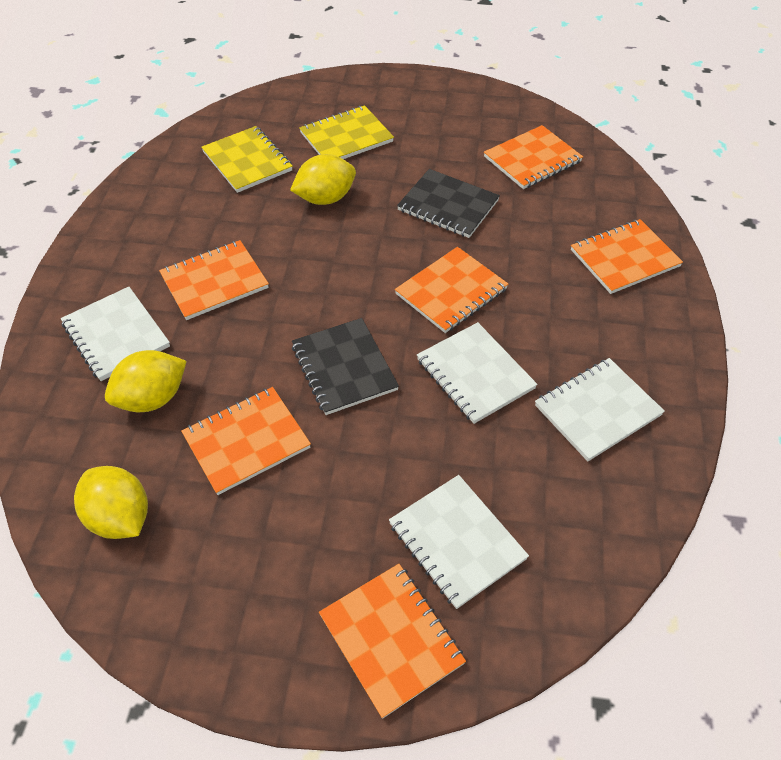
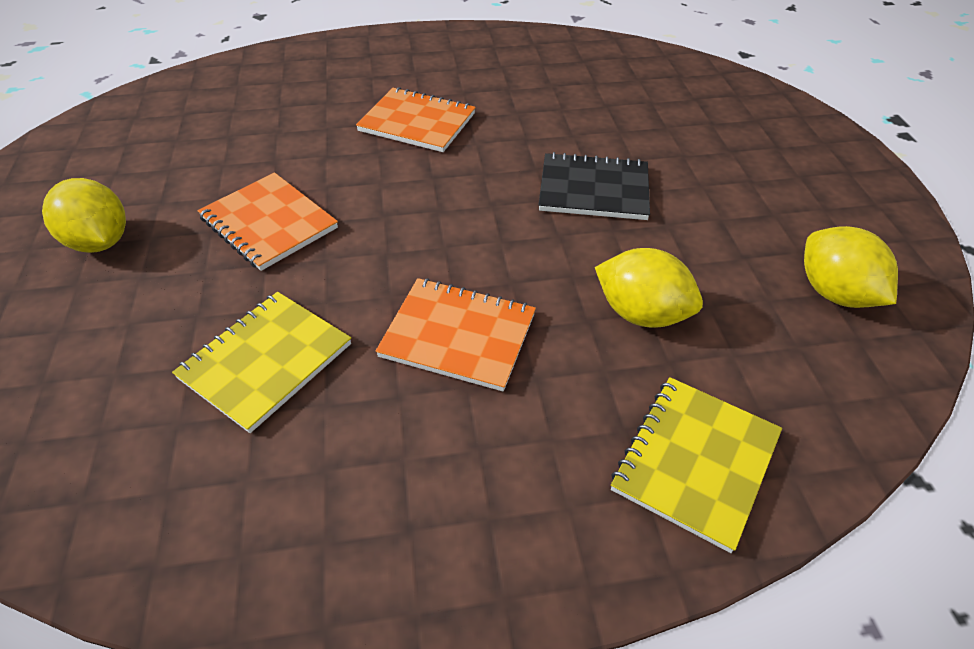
black notebook: [292,318,399,415] [397,169,500,238] = 2 -> [539,152,650,220] = 1
orange notebook: [159,240,269,320] [181,387,311,495] [319,564,466,719] [395,247,508,333] [484,125,583,189] [571,219,683,294] = 6 -> [198,172,338,271] [356,87,476,152] [376,278,536,392] = 3
white notebook: [61,287,170,381] [389,475,529,609] [417,322,537,424] [535,358,665,461] = 4 -> none = 0

